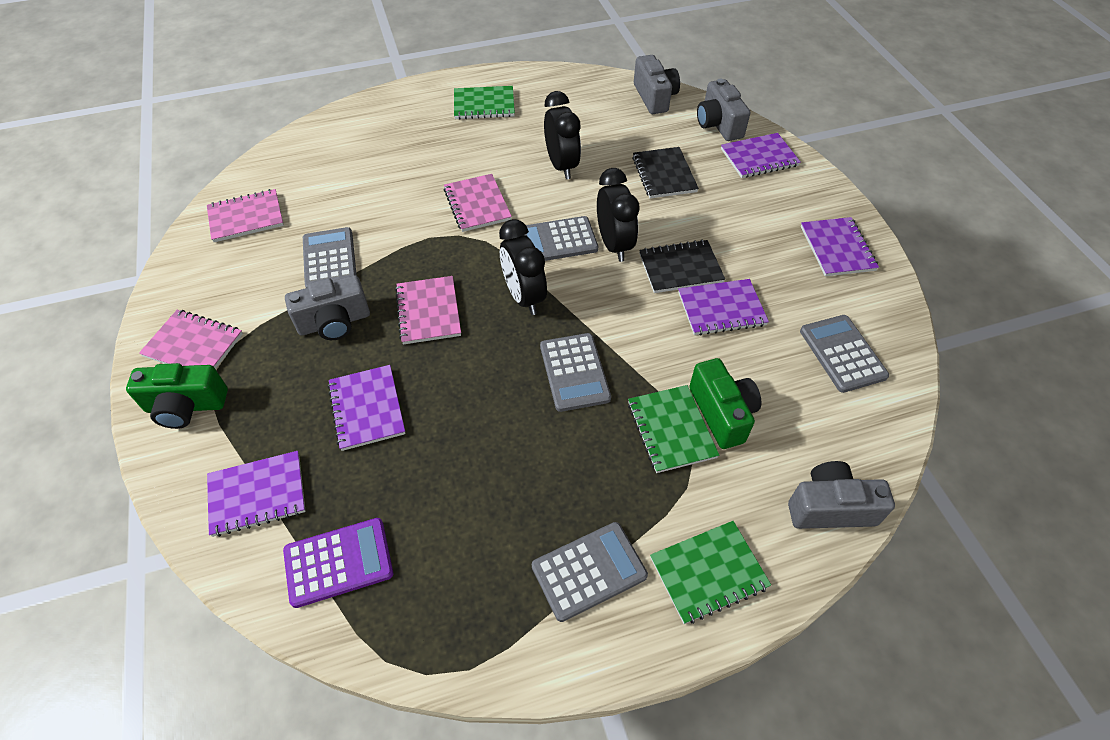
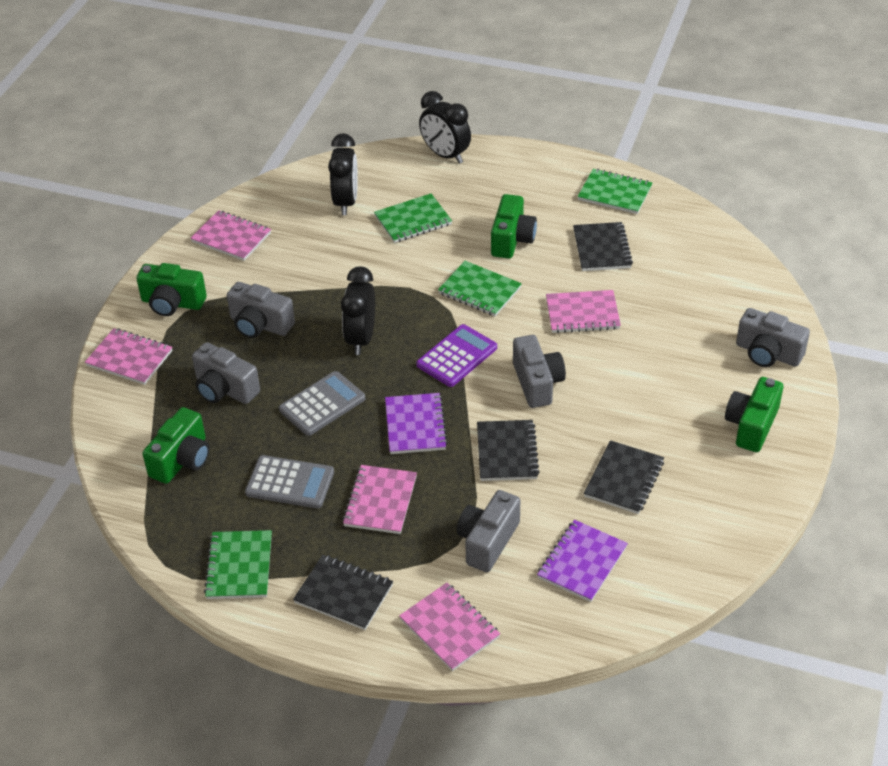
black notebook: [632,147,699,198] [639,239,725,293] = 2 -> [293,555,393,630] [477,420,539,481] [573,222,633,271] [584,440,664,514] = 4
green camera: [126,363,228,429] [689,358,761,449] = 2 -> [136,263,207,316] [142,407,209,484] [491,194,537,259] [725,377,783,452] = 4
green notebook: [454,86,515,119] [628,385,719,473] [650,521,771,624] = 3 -> [204,530,272,599] [374,194,452,243] [438,261,522,316] [578,169,652,214] = 4
grey calculator: [303,227,357,288] [525,216,598,261] [532,522,648,622] [540,333,611,412] [800,315,889,393] = 5 -> [245,455,334,508] [279,371,365,436] = 2
grey camera: [285,275,370,340] [634,55,680,114] [697,79,750,141] [788,461,895,529] = 4 -> [192,342,260,404] [227,282,295,338] [457,490,520,572] [513,335,566,408] [736,308,810,367] = 5
pink notebook: [139,310,243,369] [207,189,284,242] [395,276,461,344] [444,174,512,232] = 4 -> [85,328,172,385] [190,210,271,261] [342,465,417,534] [399,583,500,671] [546,290,621,333] = 5
purple notebook: [207,451,306,537] [327,365,406,451] [678,279,769,336] [721,133,801,178] [801,217,879,276] = 5 -> [385,393,448,454] [537,520,628,602] = 2

